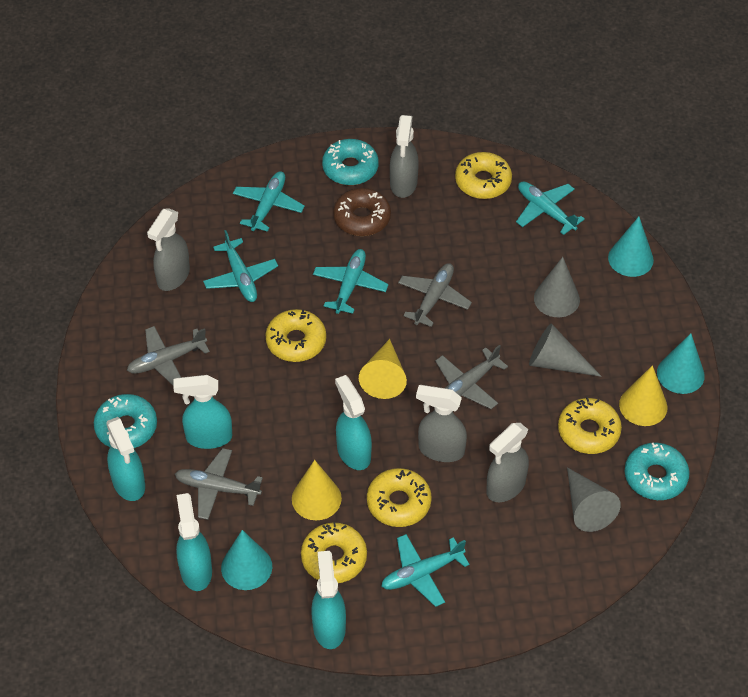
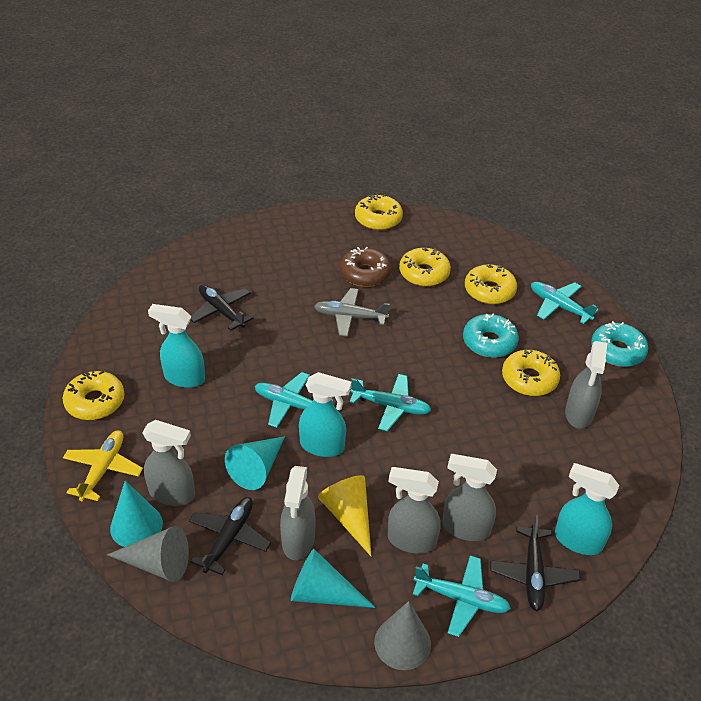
black plane: none = 0 -> [189,497,271,575] [190,285,254,331] [490,515,580,611] = 3
grey cone: [529,323,602,377] [534,257,580,317] [567,467,621,532] = 3 -> [107,526,189,582] [374,601,431,670] = 2
grey plane: [127,326,210,385] [175,448,263,520] [398,263,472,327] [435,345,508,409] = 4 -> [314,288,390,337] = 1
grey spray bottle: [147,208,190,291] [390,115,419,198] [416,385,467,462] [486,423,529,502] = 4 -> [142,420,195,506] [280,466,316,560] [388,467,441,554] [442,454,497,541] [565,341,607,429] = 5
turquoise donut: [94,394,157,448] [322,139,379,185] [625,443,690,500] = 3 -> [463,314,519,358] [591,321,648,367] = 2
turquoise plane: [203,230,278,302] [233,171,305,232] [313,249,389,314] [381,534,470,607] [516,182,585,235] = 5 -> [255,372,333,428] [349,374,431,431] [413,555,511,637] [531,282,599,324] = 4
turquoise spray bottle: [106,417,145,501] [173,375,232,449] [176,493,212,591] [312,551,346,649] [335,375,372,470] = 5 -> [148,304,205,388] [299,372,352,457] [555,463,619,555] = 3
yellow cone: [292,460,342,520] [359,339,407,399] [619,365,668,426] = 3 -> [318,475,372,557] = 1
yellow plane: none = 0 -> [63,430,143,501] = 1

